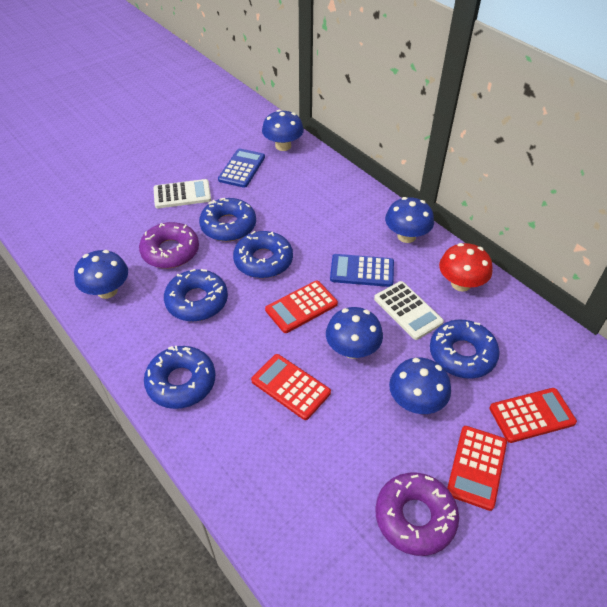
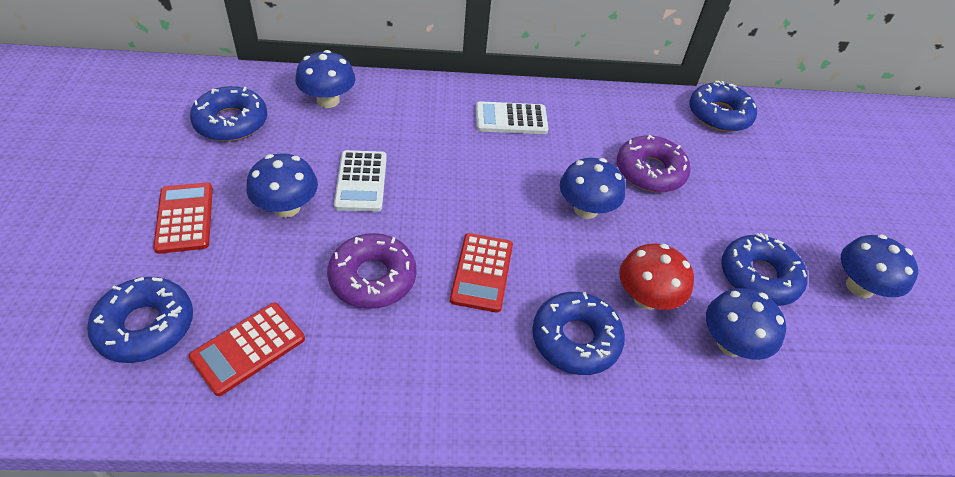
blue calculator: [218,148,265,188] [330,254,394,287] = 2 -> none = 0
red calculator: [251,354,331,420] [265,281,338,333] [447,426,507,511] [489,388,577,443] = 4 -> [153,182,213,254] [189,303,305,396] [450,233,513,313] = 3

